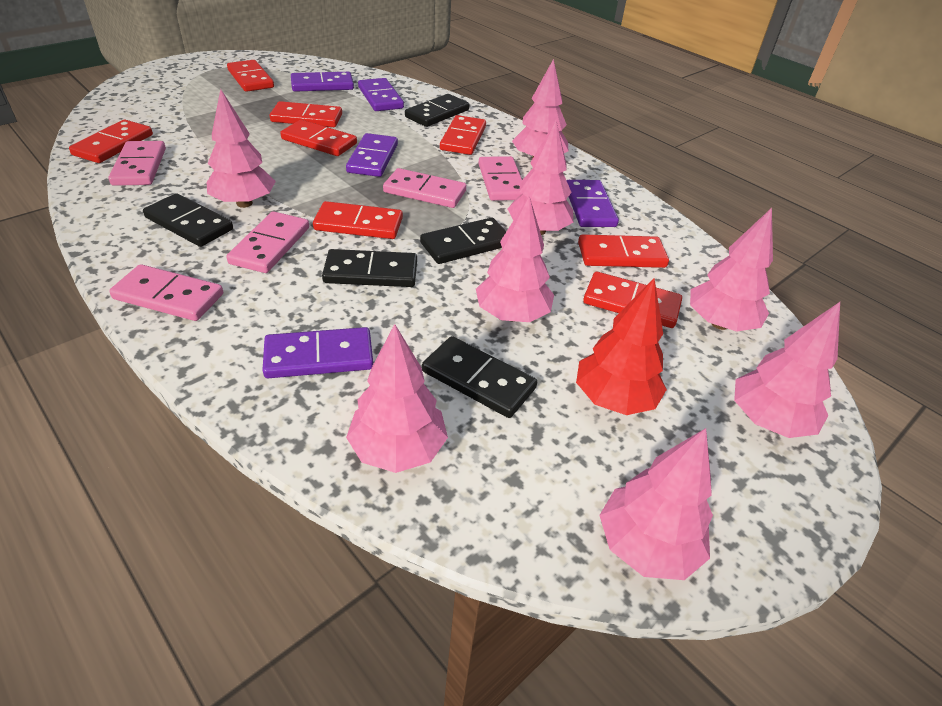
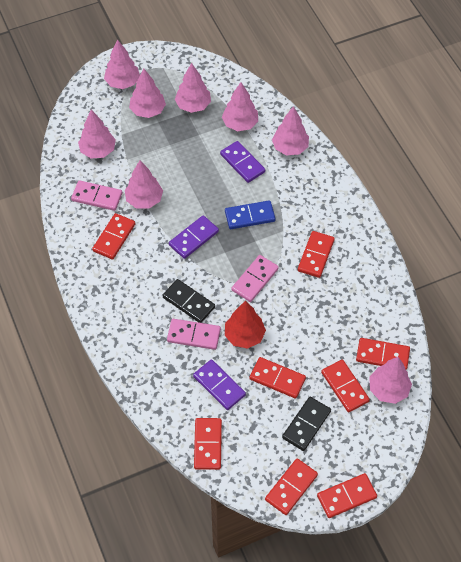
black domino: [143,193,233,247] [322,249,417,287] [405,94,470,127] [420,218,507,264] [422,336,537,418] = 5 -> [162,279,215,323] [282,397,331,451] = 2
blue domino: none = 0 -> [225,200,276,229] = 1
pink domino: [109,141,166,186] [109,264,223,321] [226,211,309,273] [383,168,466,208] [478,156,522,201] = 5 -> [71,180,122,211] [167,319,221,350] [232,255,279,302] = 3
purple domino: [263,327,373,378] [291,72,354,92] [346,133,398,177] [358,78,404,111] [566,180,619,227] = 5 -> [169,215,219,259] [193,359,246,410] [220,141,265,183] = 3

